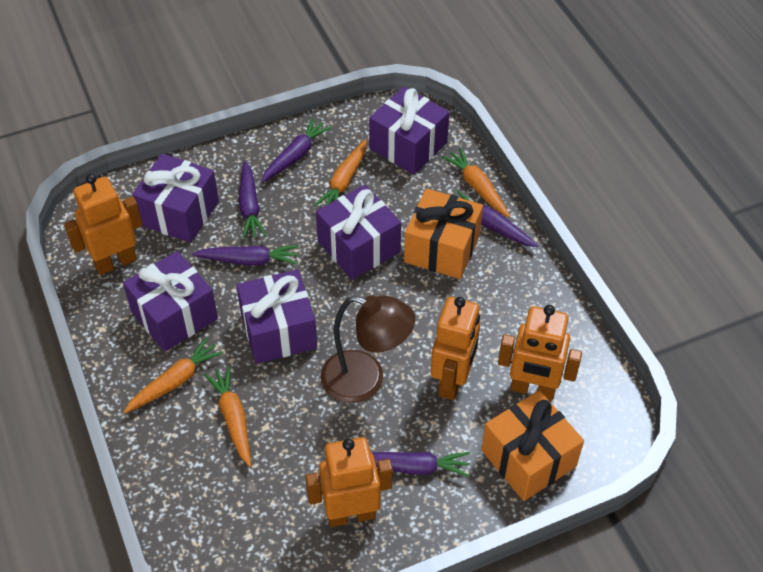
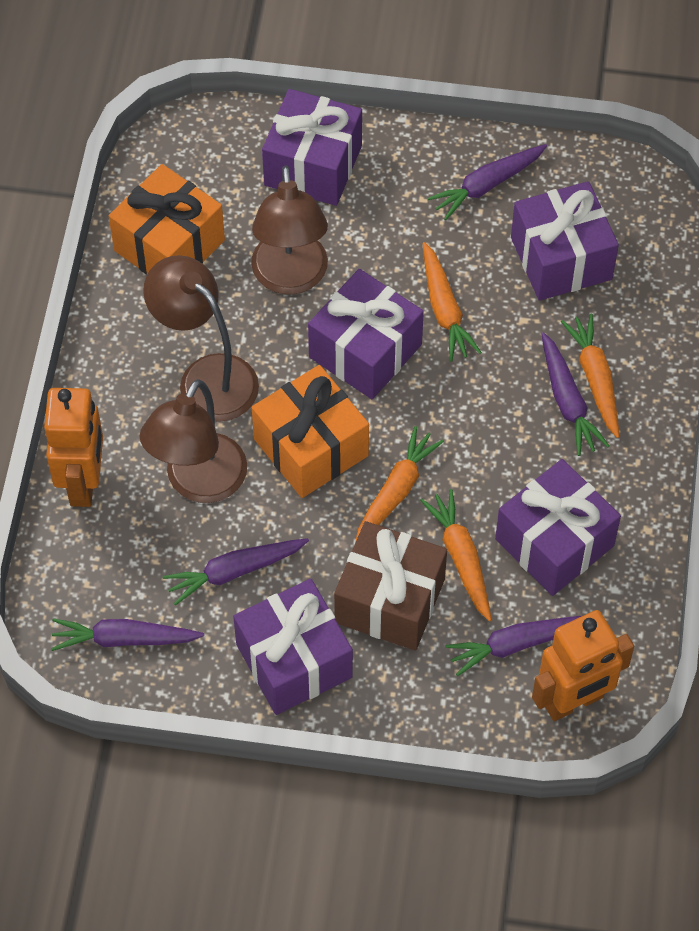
brown gift: none = 0 -> [334,521,447,651] = 1
brown lamp: [321,295,415,403] = 1 -> [140,379,247,503] [143,255,259,422] [251,165,328,294] = 3
orange robot: [64,174,143,275] [305,437,393,527] [431,297,480,400] [498,305,582,400] = 4 -> [44,388,103,507] [532,610,634,721] = 2

